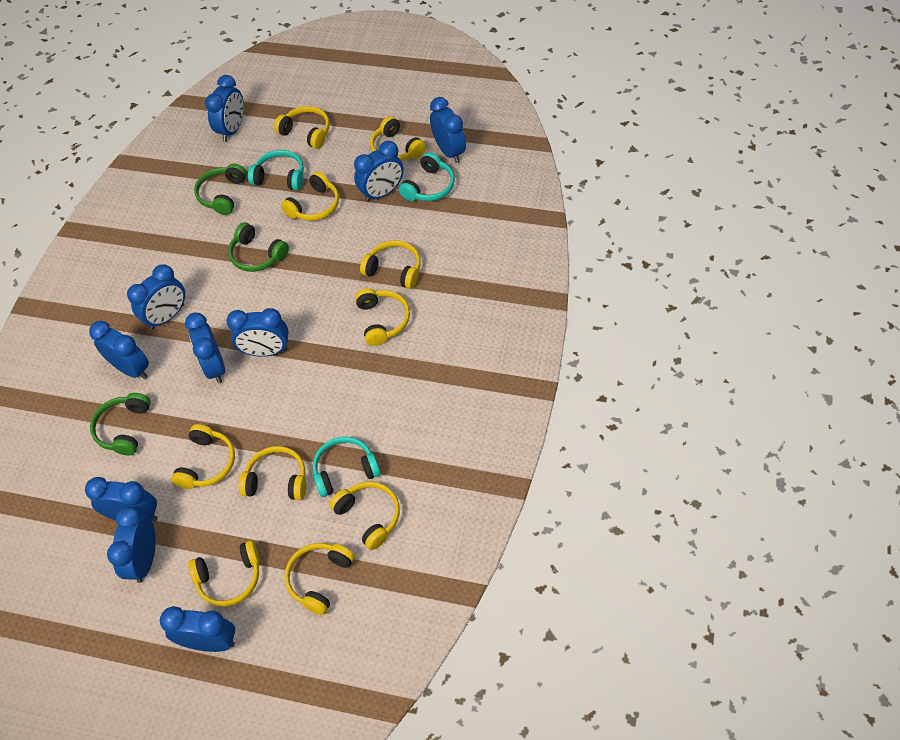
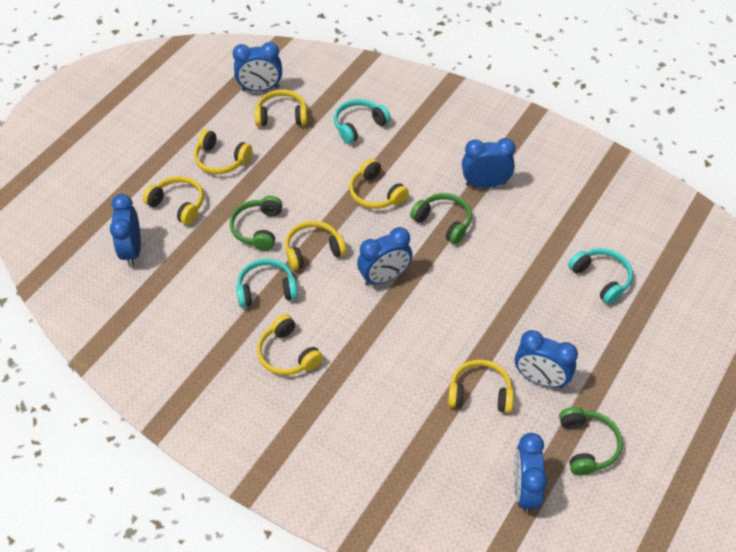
blue clock: [85,477,158,521] [89,321,149,379] [107,506,156,583] [127,264,185,330] [160,606,235,652] [185,312,225,383] [205,75,244,142] [227,308,289,356] [354,141,404,202] [430,97,466,163] = 10 -> [110,194,141,267] [233,42,282,92] [357,227,413,286] [462,138,516,188] [514,433,547,513] [515,330,578,388] = 6
yellow headphones: [171,424,235,489] [188,540,260,607] [238,446,306,500] [274,106,330,149] [281,171,339,221] [285,543,355,615] [329,481,400,550] [355,288,410,346] [360,240,421,289] [370,116,426,161] = 10 -> [143,176,204,225] [194,129,252,174] [255,89,307,127] [257,314,323,375] [285,221,346,270] [349,159,409,209] [448,360,514,413] = 7

